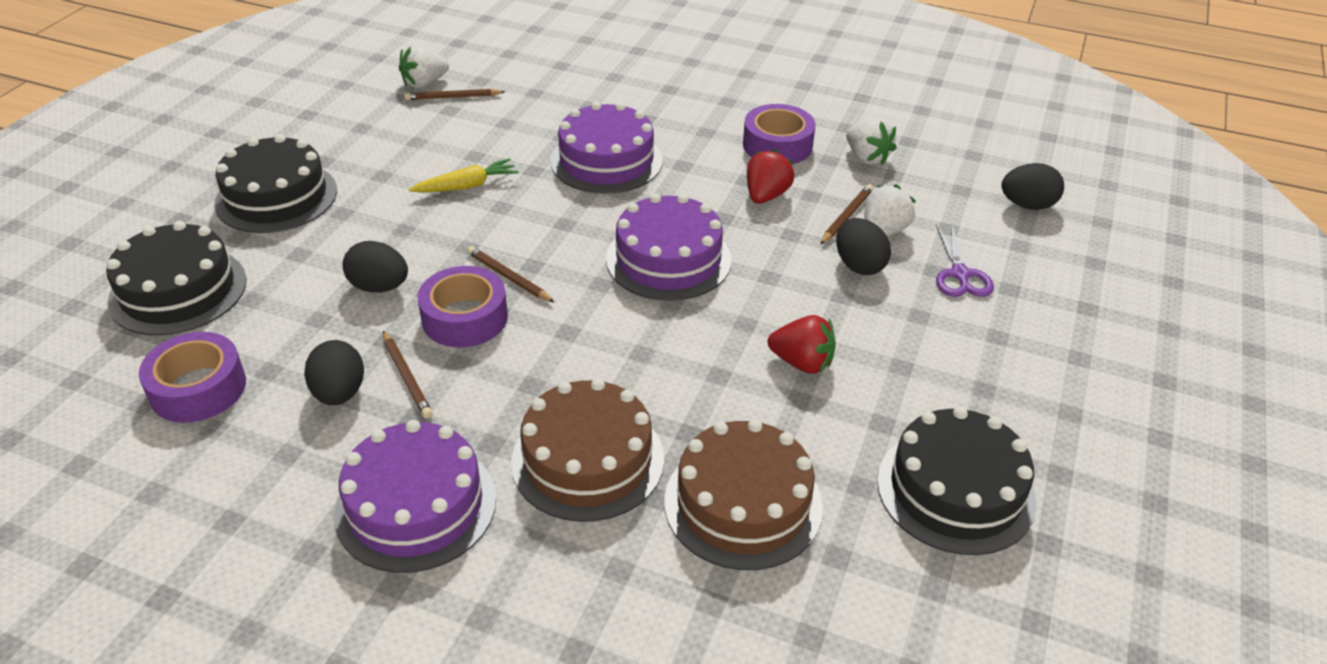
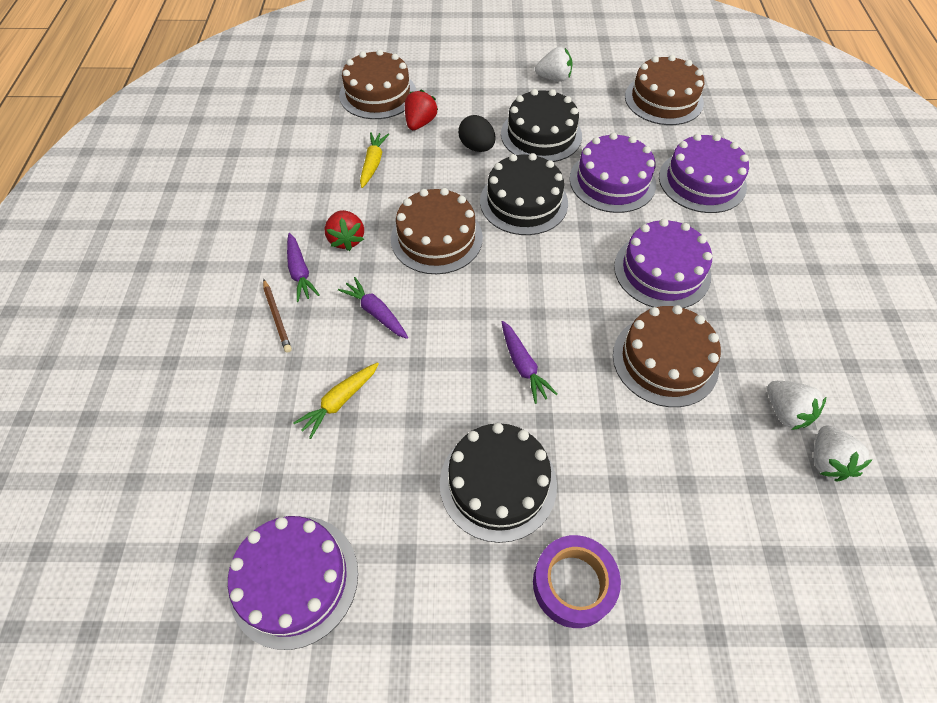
black egg: [304,340,364,405] [342,241,408,293] [836,218,891,275] [1001,163,1064,210] = 4 -> [458,115,496,152] = 1
brown cake: [511,378,664,522] [664,419,823,570] = 2 -> [339,49,417,119] [391,188,483,274] [613,305,721,407] [625,55,704,125] = 4
brown pencil: [383,331,433,419] [404,89,506,100] [467,246,555,303] [820,184,873,245] = 4 -> [263,279,292,353] = 1
purple cake: [334,420,496,573] [551,102,663,194] [606,193,731,301] = 3 -> [228,516,358,650] [569,133,656,213] [614,219,712,308] [659,134,749,213] = 4
purple carrot: none = 0 -> [287,233,320,302] [338,277,408,339] [502,321,557,404] = 3
purple scissors: [936,224,994,297] = 1 -> none = 0
purple tape: [139,332,246,423] [418,266,508,347] [743,104,815,164] = 3 -> [533,535,621,628] = 1
yellow carrot: [409,158,519,193] = 1 -> [293,362,379,439] [360,132,389,188] = 2

